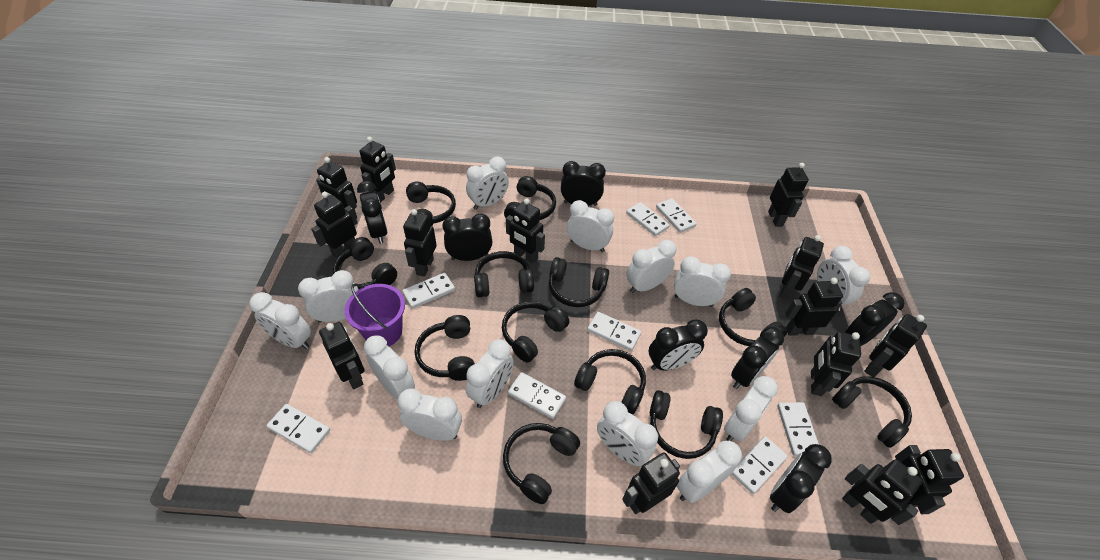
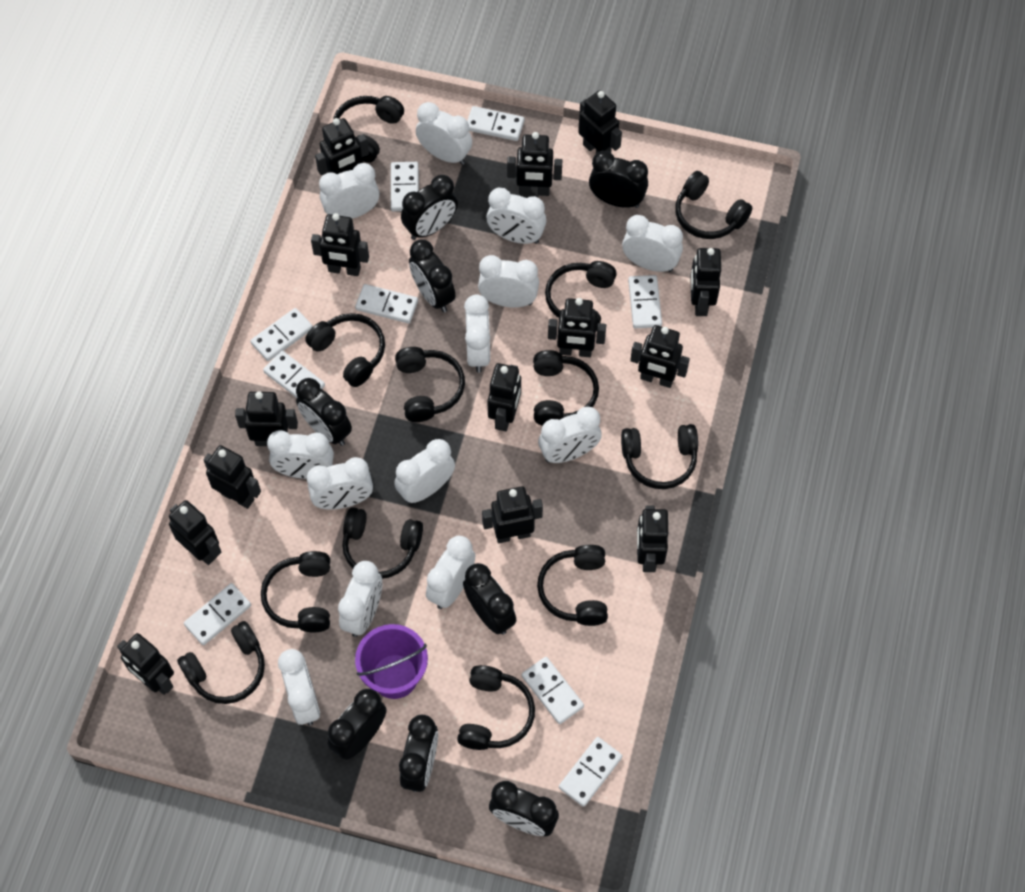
black clock: [357,181,388,244] [442,213,492,261] [561,161,606,206] [649,319,708,370] [731,327,784,389] [770,444,832,513] [845,292,905,346] = 7 -> [296,378,352,446] [328,689,387,760] [399,715,438,792] [401,175,458,240] [409,240,455,313] [463,563,516,635] [489,781,559,836] [589,151,648,208] = 8
white domino: [267,404,330,453] [402,273,455,309] [508,372,566,419] [587,312,641,351] [626,202,670,236] [656,198,697,233] [731,436,788,494] [777,402,819,456] = 8 -> [184,583,251,645] [251,308,313,361] [263,351,325,398] [355,284,418,323] [391,162,419,211] [467,106,524,141] [522,657,584,724] [559,737,622,807] [628,275,662,328] = 9

